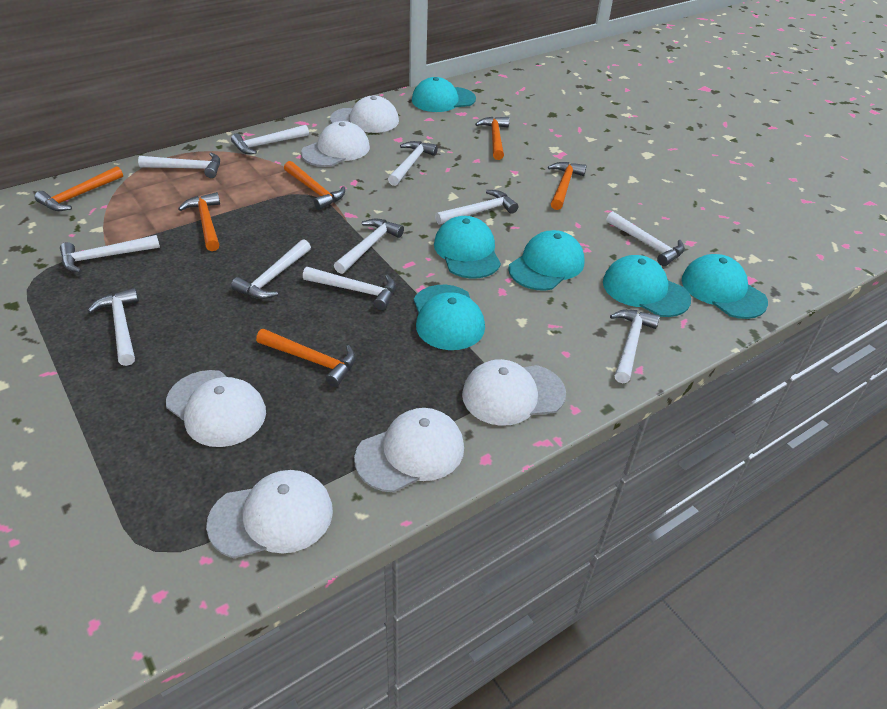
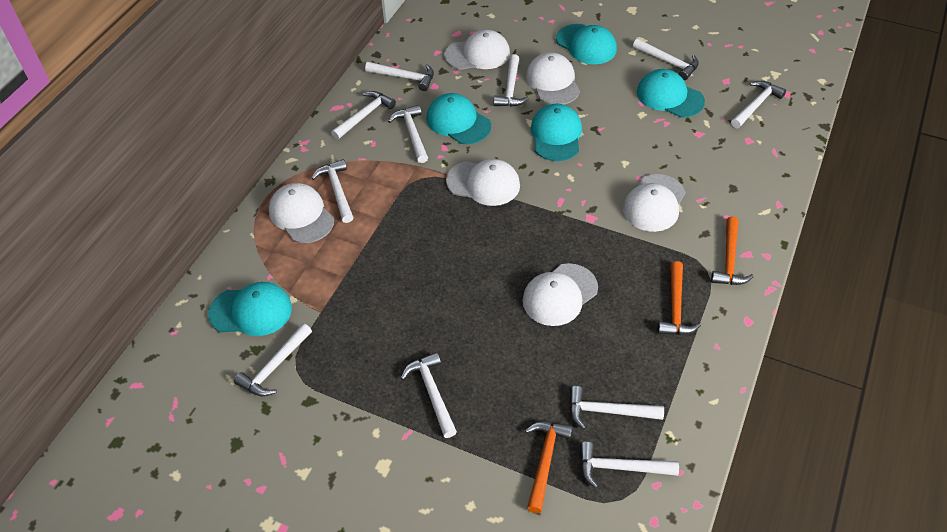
orange hammer: [35,166,123,211] [178,192,220,251] [256,329,356,387] [284,161,345,210] [475,117,509,160] [548,162,587,210] = 6 -> [525,422,573,513] [658,261,701,335] [711,216,754,285] = 3
turquoise cap: [412,77,476,112] [414,285,485,350] [434,216,501,279] [509,230,585,291] [603,255,691,317] [682,254,768,319] = 6 -> [208,282,292,336] [426,93,491,144] [531,104,582,161] [556,24,617,64] [637,69,705,117] = 5

